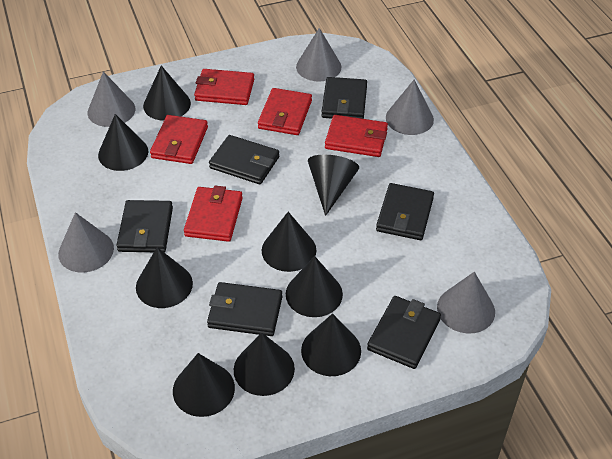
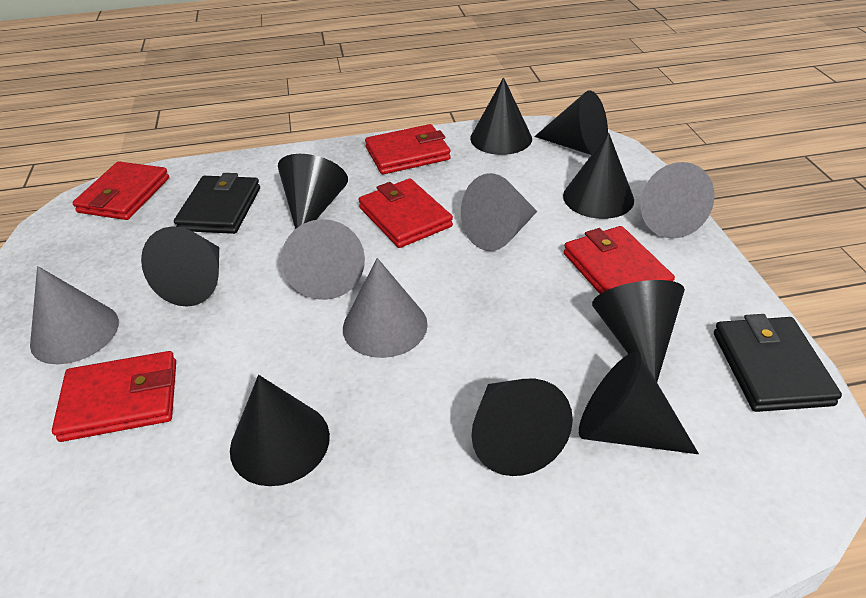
black wallet: [116,200,173,252] [207,282,282,336] [209,135,279,184] [321,77,367,119] [367,296,441,369] [376,183,434,240] = 6 -> [174,173,260,234] [714,314,842,412] = 2

